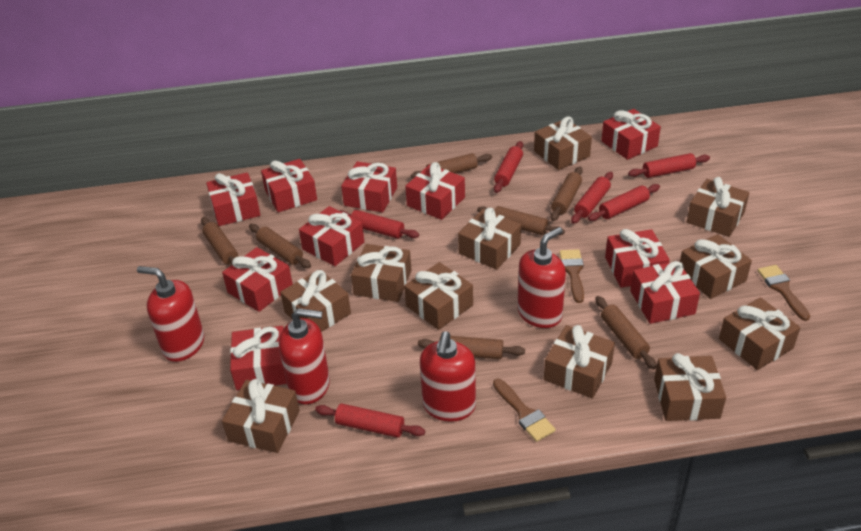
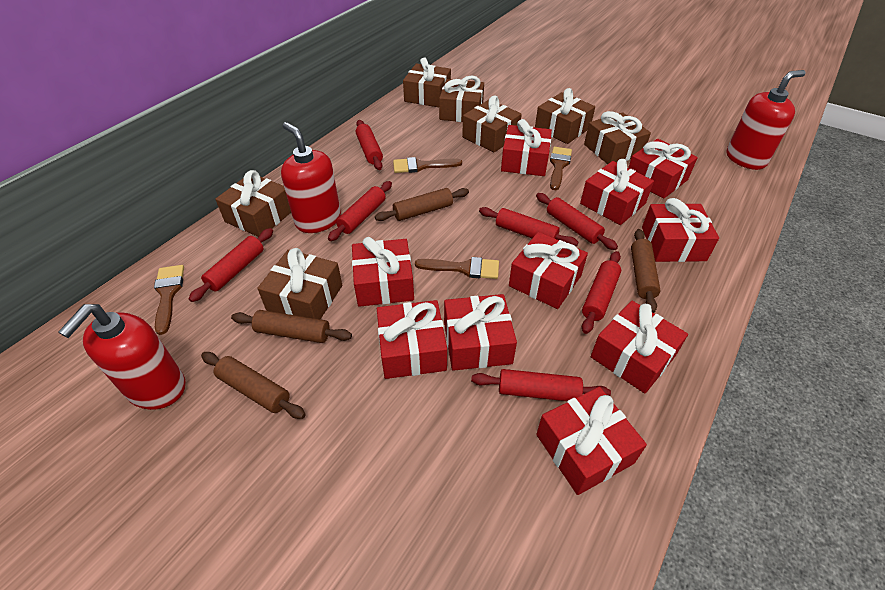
brown brush: [493,379,556,442] [559,249,584,303] [757,265,810,321] = 3 -> [154,265,184,335] [393,157,462,173] [415,257,499,279] [550,147,572,190] = 4
brown gift: [222,379,300,453] [280,269,351,332] [351,244,411,302] [404,262,473,330] [458,208,521,270] [534,116,592,170] [544,325,615,399] [654,353,726,421] [680,234,752,299] [687,177,749,237] [719,297,800,370] = 11 -> [215,170,291,237] [257,248,342,319] [403,58,451,107] [439,76,484,122] [462,96,522,153] [535,88,595,144] [584,111,651,164] = 7
brown rolling pin: [201,217,238,265] [249,224,311,268] [411,153,492,178] [418,336,525,359] [477,206,565,235] [550,167,583,221] [595,296,657,369] = 7 -> [201,352,306,419] [231,310,352,343] [375,188,469,221] [631,229,661,313] = 4
red rolling pin: [315,404,425,438] [340,210,419,239] [494,141,523,193] [571,172,613,224] [588,184,660,221] [628,153,710,178] = 6 -> [189,228,273,302] [328,181,392,241] [356,120,383,170] [471,369,611,401] [479,207,578,246] [536,193,618,250] [582,251,621,334] = 7
red soap dispenser: [137,266,204,362] [279,308,330,404] [420,331,476,422] [517,227,566,328] = 4 -> [58,304,185,410] [281,122,341,233] [727,70,806,170] = 3

